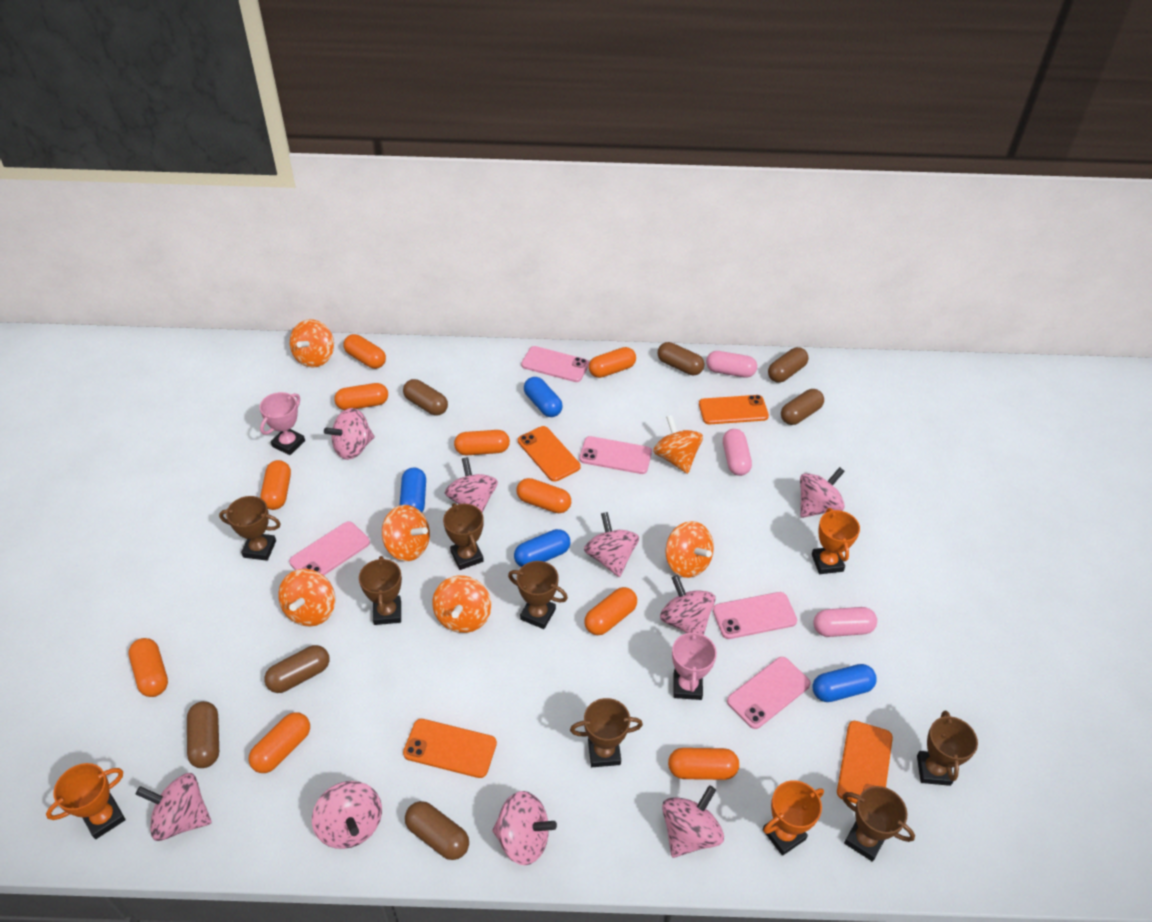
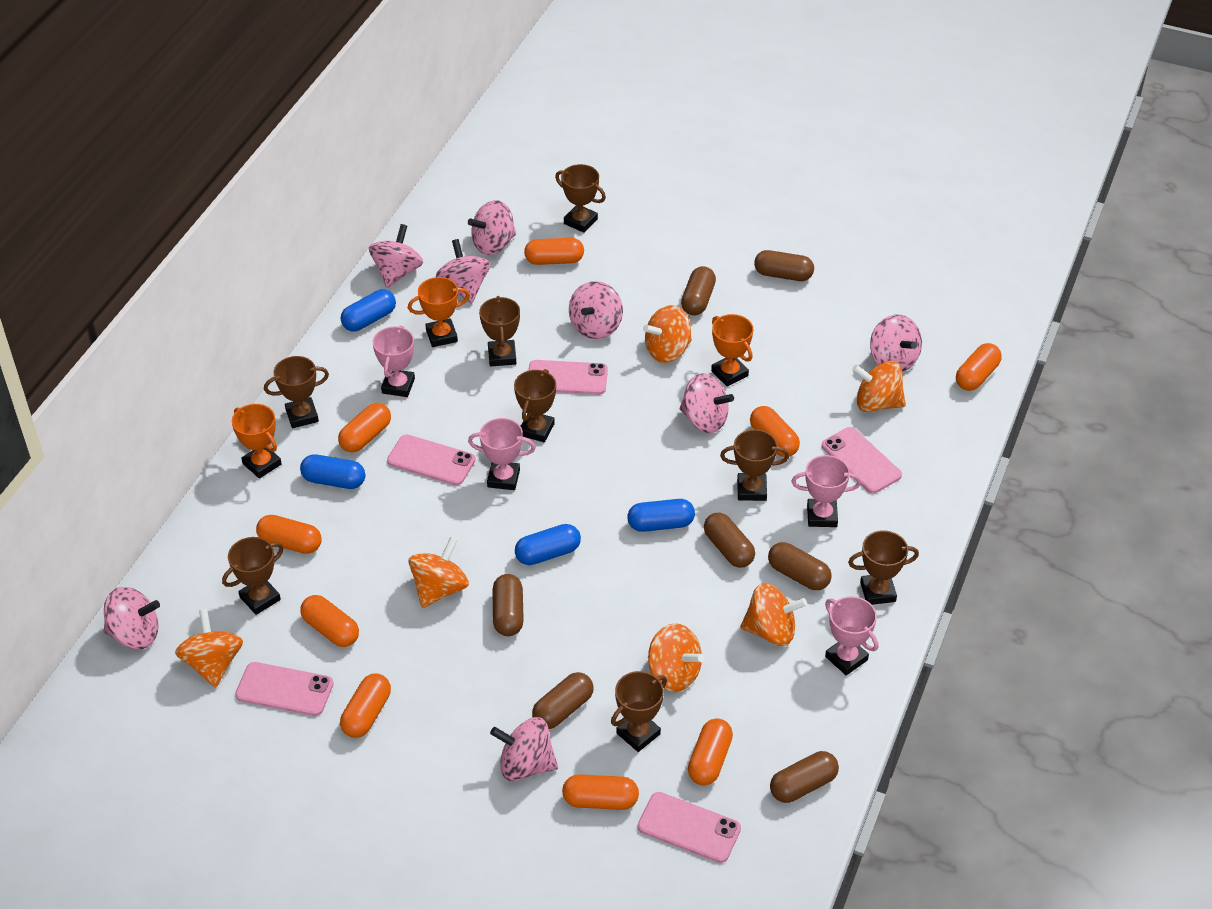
brown trophy: [219,496,281,561] [359,556,402,625] [443,503,484,570] [508,561,568,629] [570,698,643,767] [842,786,915,862] [917,710,978,786] = 7 -> [222,537,284,615] [264,356,329,428] [479,296,520,366] [514,369,556,442] [555,164,606,233] [611,671,667,752] [720,429,789,501] [848,530,919,605] = 8
orange capsule: [128,638,168,697] [249,712,310,773] [260,460,291,510] [334,383,388,410] [343,334,386,369] [454,430,510,455] [517,478,571,513] [584,587,637,635] [589,347,636,378] [668,748,739,780] = 10 -> [256,515,322,554] [300,595,359,647] [338,403,391,453] [340,673,391,738] [524,238,584,265] [562,774,639,810] [688,718,733,785] [750,406,800,457] [956,343,1002,391] = 9
orange phone: [403,719,497,778] [518,426,581,482] [699,395,769,424] [837,721,893,804] = 4 -> none = 0
pink capsule: [706,351,757,378] [723,429,752,476] [813,607,877,637] = 3 -> none = 0
pink spinning top: [136,773,212,841] [312,781,382,849] [324,408,374,460] [445,457,498,513] [492,791,557,865] [584,512,639,577] [660,575,716,635] [662,785,724,858] [800,467,845,518] = 9 -> [104,587,160,649] [369,224,423,288] [436,239,491,304] [468,200,516,255] [490,717,558,781] [569,281,623,339] [680,373,734,433] [870,314,922,372] = 8
pink trophy: [259,392,305,455] [672,628,717,700] = 2 -> [373,325,415,397] [468,418,536,490] [791,455,861,527] [825,596,878,675] = 4

